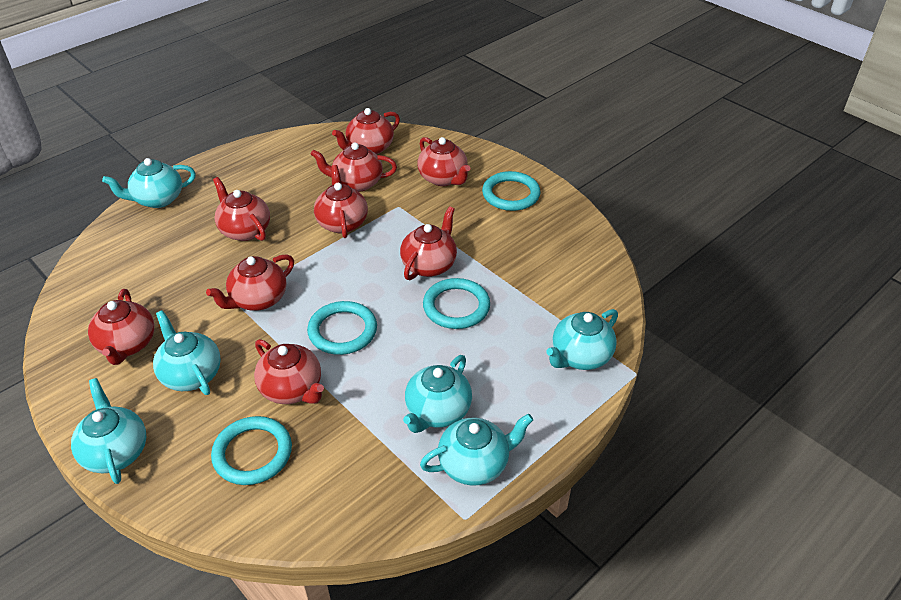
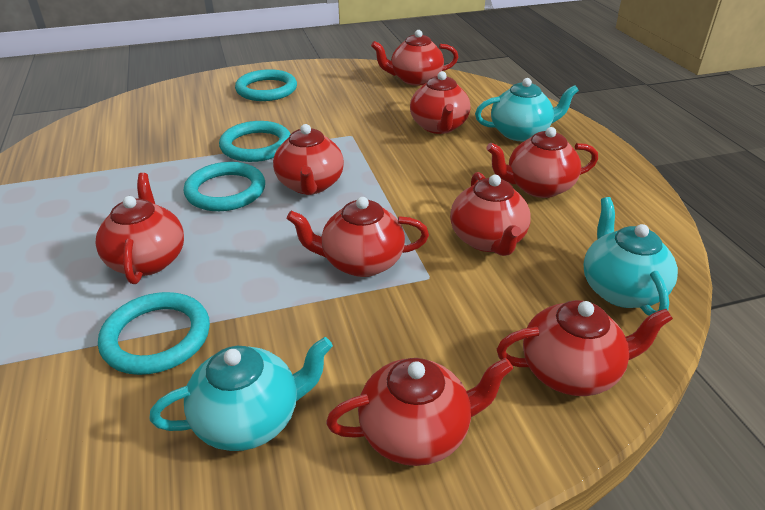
turquoise teapot: [71,378,146,484] [102,158,196,208] [153,310,221,395] [403,355,472,433] [420,414,533,485] [546,309,618,370] = 6 -> [149,337,333,451] [475,78,579,141] [583,197,678,316] = 3

